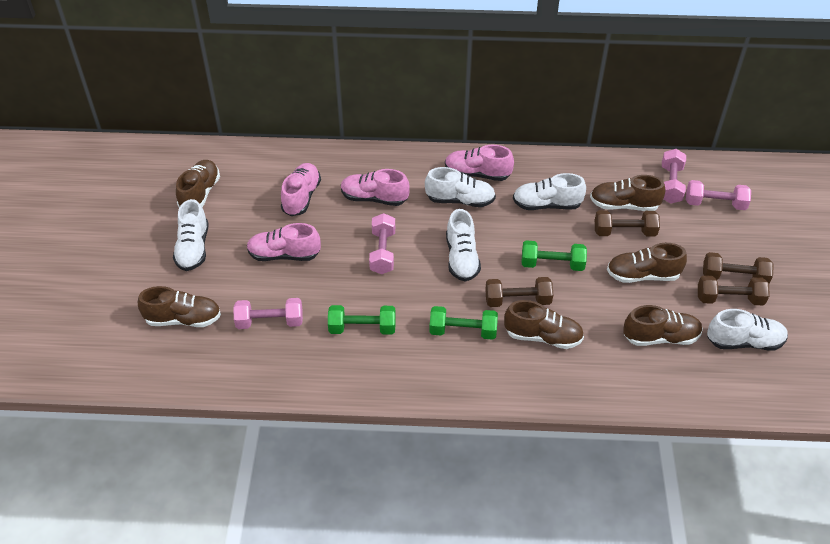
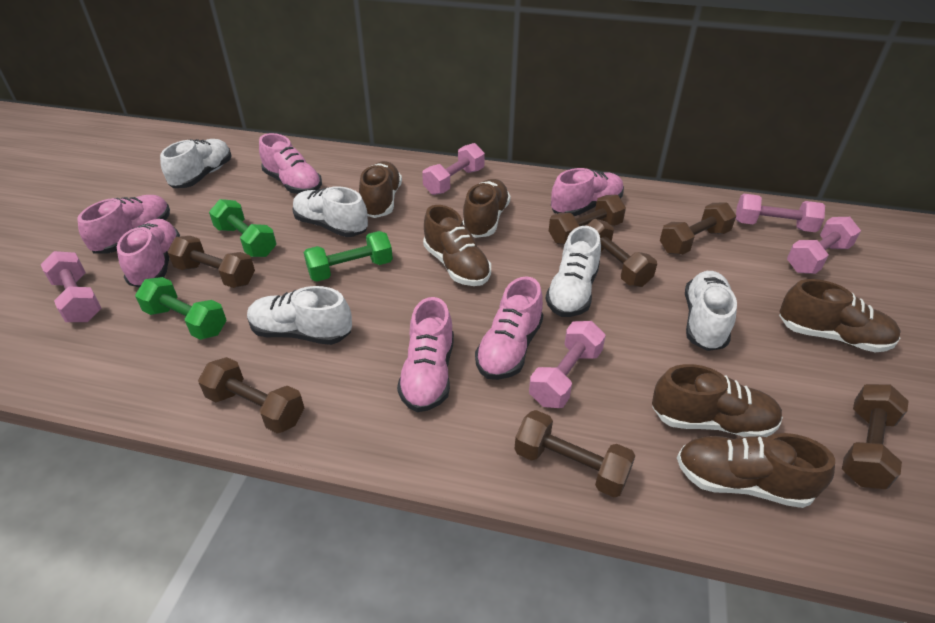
brown dumbbell: [485,277,553,307] [595,210,660,237] [698,275,770,305] [703,252,774,284] = 4 -> [167,236,255,288] [198,357,304,434] [514,410,636,497] [549,195,626,245] [586,219,657,287] [660,202,736,255] [842,384,908,489] = 7
pink dumbbell: [234,298,303,329] [369,213,395,274] [662,149,686,204] [686,180,751,210] = 4 -> [41,251,102,322] [422,143,485,195] [529,321,606,408] [736,194,825,232] [787,217,861,274] = 5
pink shoe: [247,223,321,261] [281,163,321,216] [341,169,410,206] [445,145,514,181] = 4 -> [77,195,170,254] [117,219,180,288] [259,133,322,194] [397,297,454,412] [475,276,543,380] [551,168,624,216] = 6

